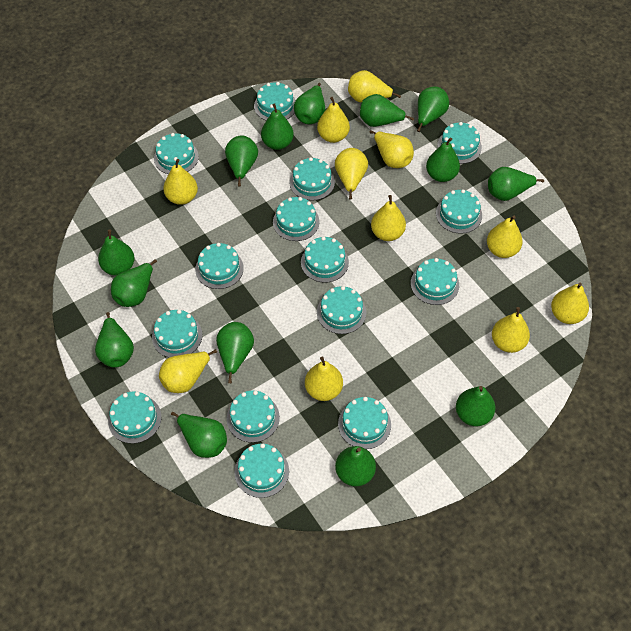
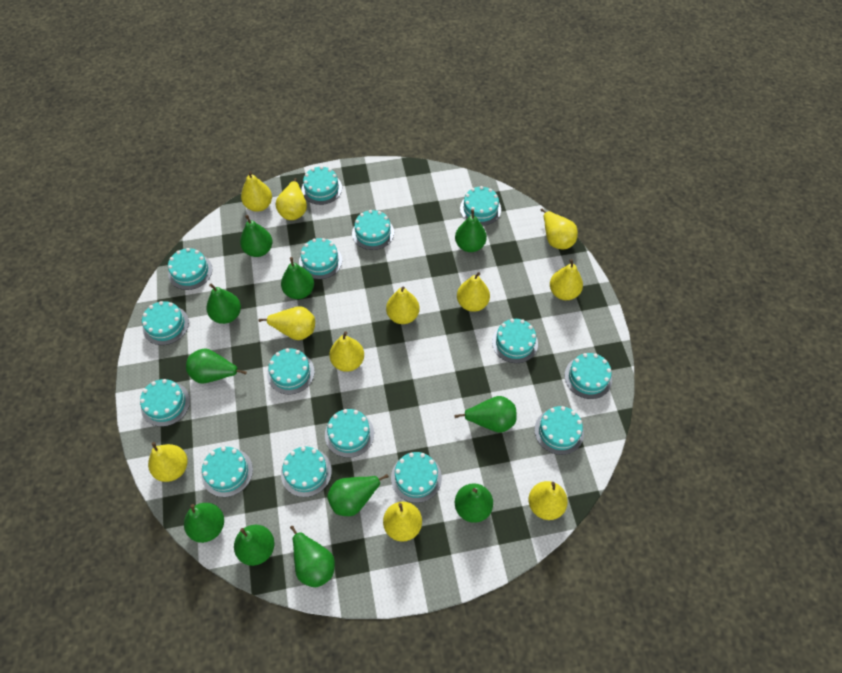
green pear: [95,312,134,368] [98,229,135,276] [111,259,157,307] [171,412,227,458] [216,322,254,383] [225,136,258,187] [261,103,294,150] [294,83,325,124] [335,446,376,486] [360,94,414,127] [417,87,449,132] [426,137,460,182] [456,386,495,426] [488,167,544,201] = 14 -> [184,503,224,543] [186,348,247,384] [206,284,241,324] [234,525,275,566] [240,215,273,257] [281,257,314,299] [290,526,335,587] [327,474,389,516] [454,396,517,433] [455,210,487,252] [455,483,493,523] = 11

